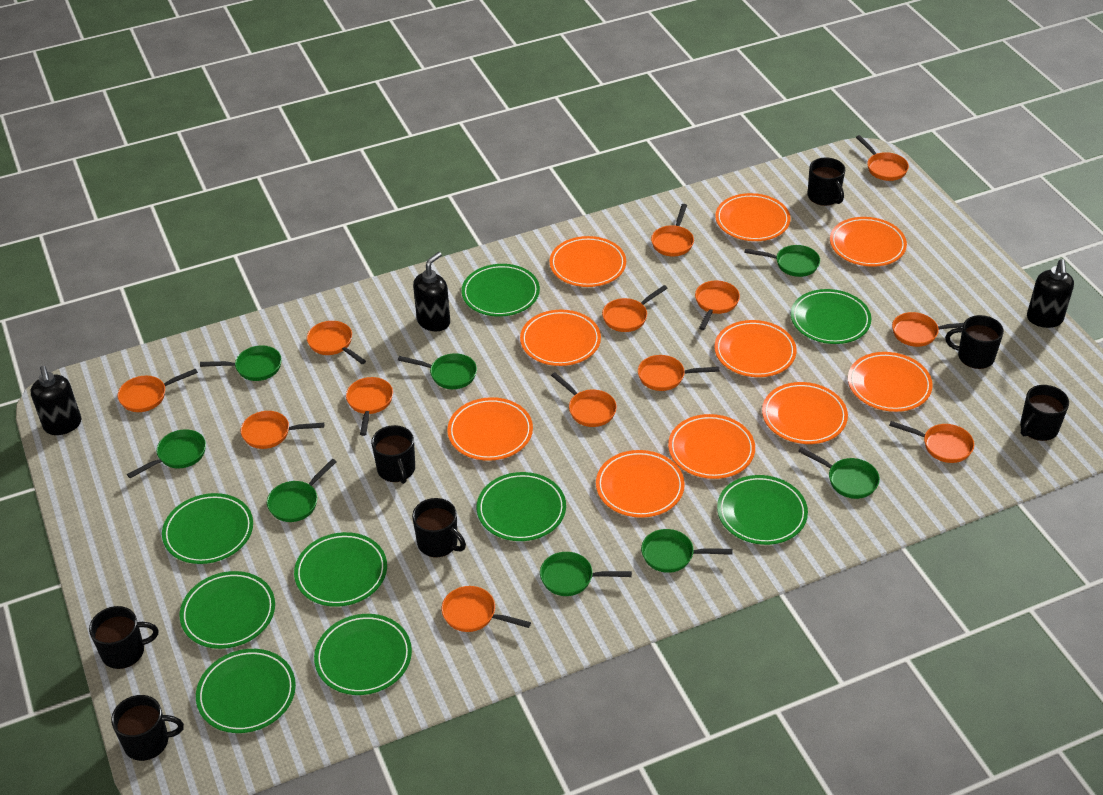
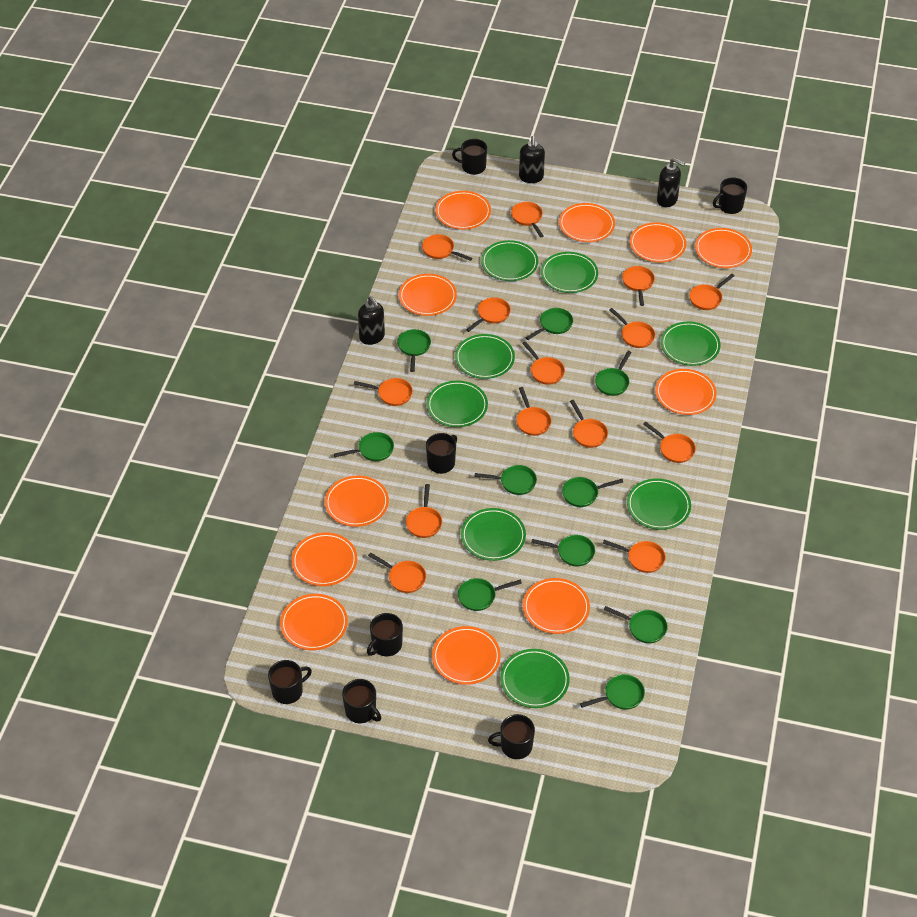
green pan: [127,429,206,478] [200,345,282,381] [267,459,336,522] [398,353,477,389] [540,552,632,596] [641,529,732,573] [744,245,820,277] [798,447,880,499] = 8 -> [334,432,394,461] [397,329,431,372] [458,578,522,611] [475,465,537,495] [526,308,573,340] [531,535,595,566] [562,477,623,507] [580,674,645,710] [595,351,632,396] [604,606,668,643] = 10
green plate: [162,493,253,564] [180,571,275,649] [196,649,296,733] [294,532,387,607] [314,614,412,695] [462,264,540,317] [477,472,566,541] [717,475,808,545] [791,289,871,344] = 9 -> [427,380,488,427] [455,334,515,379] [461,508,526,561] [481,240,538,281] [500,649,570,708] [541,252,598,293] [627,478,691,530] [661,321,721,366] = 8
orange pan: [118,368,198,412] [241,411,324,449] [307,321,366,364] [346,377,393,436] [442,586,531,632] [551,372,617,427] [602,285,668,332] [638,355,719,391] [651,204,694,256] [695,281,740,330] [856,135,909,181] [889,421,974,463] [892,312,964,347] = 13 -> [354,378,413,406] [368,552,426,593] [406,484,442,538] [422,234,472,261] [466,297,511,332] [511,202,543,237] [516,387,551,436] [522,341,565,385] [570,400,608,448] [603,540,666,573] [609,308,655,348] [622,266,655,306] [643,422,696,463] [689,274,735,310] = 14
orange plate: [447,397,533,461] [520,310,601,366] [550,236,626,287] [596,450,685,518] [668,414,755,479] [714,320,797,377] [715,193,790,241] [762,382,848,444] [830,217,907,267] [848,352,933,412] = 10 -> [280,594,348,650] [292,532,357,586] [325,475,389,527] [399,274,457,316] [432,626,501,685] [435,191,491,230] [523,578,590,634] [559,203,615,242] [630,222,686,262] [655,369,717,415] [695,228,752,268] = 11

